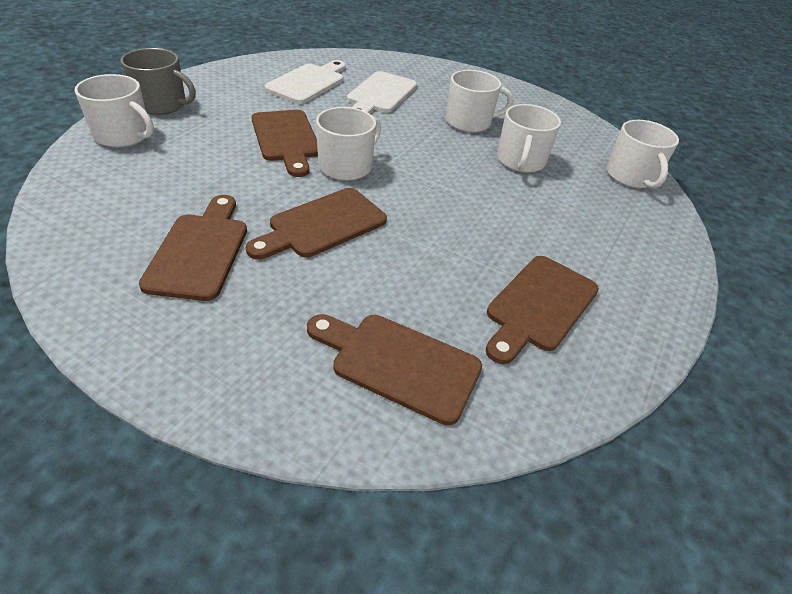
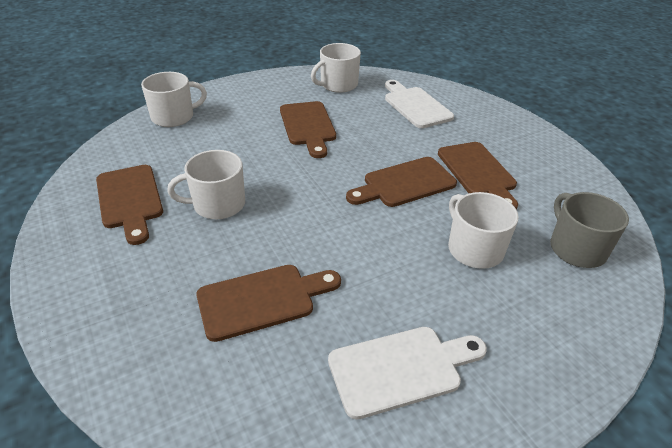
white mug: [74,74,154,147] [316,107,381,181] [446,70,513,133] [497,104,561,173] [606,120,679,188] = 5 -> [141,72,207,127] [167,150,245,219] [311,43,361,93] [448,192,519,269] = 4

